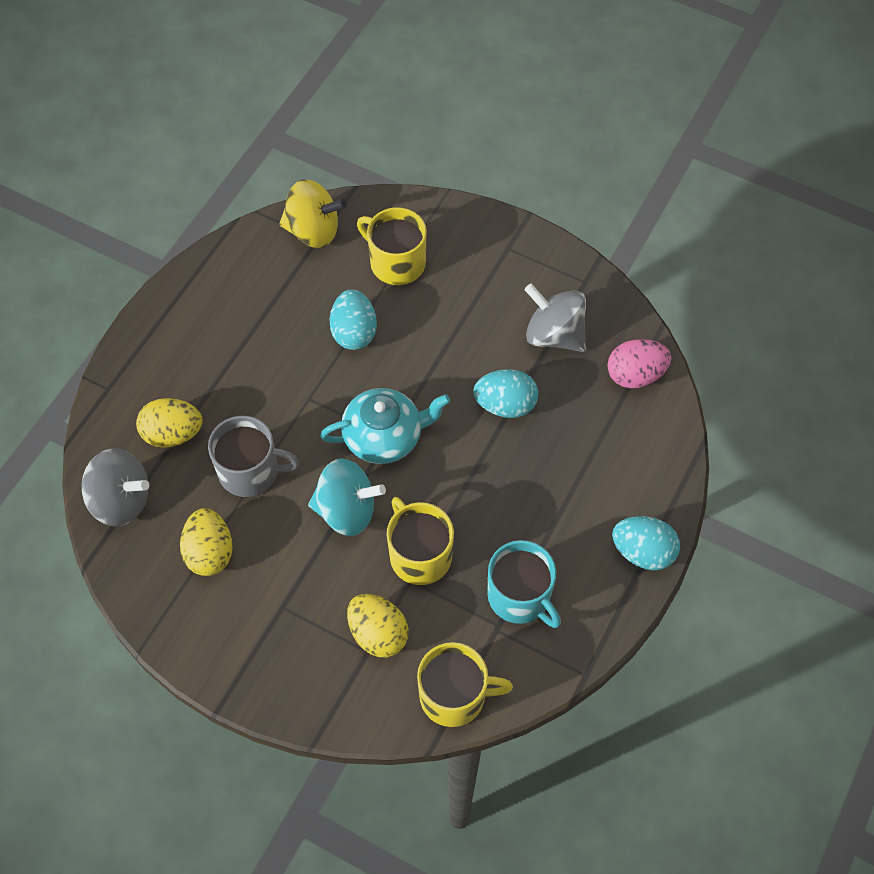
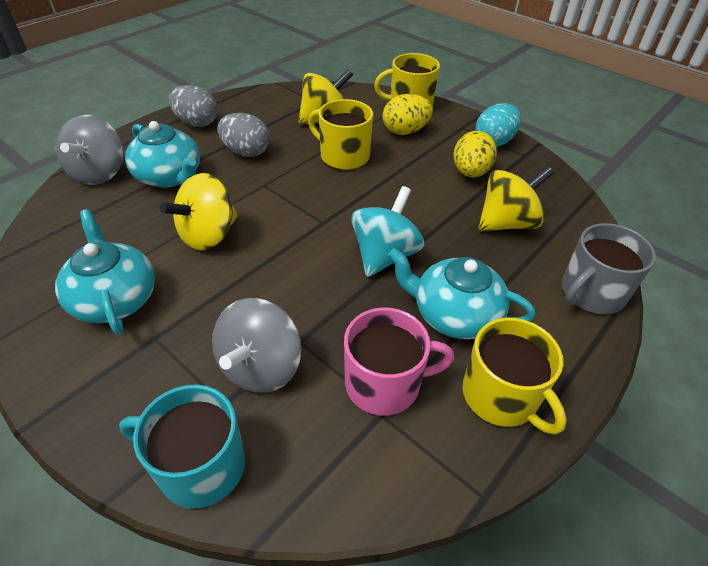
grey egg: none = 0 -> [169,85,218,127] [217,113,270,157] = 2
pink egg: [607,339,671,388] = 1 -> none = 0
pink mug: none = 0 -> [344,307,454,416] = 1
turquoise egg: [330,289,377,350] [473,369,538,418] [612,516,680,570] = 3 -> [475,103,521,147] = 1
turquoise teapot: [320,388,450,464] = 1 -> [55,209,155,334] [125,121,200,188] [388,248,535,339] = 3
yellow egg: [136,398,203,448] [180,508,233,576] [347,594,409,657] = 3 -> [382,94,433,135] [453,131,497,177] = 2
yellow spinning top: [279,179,347,248] = 1 -> [160,173,238,250] [298,69,353,125] [478,166,554,231] = 3

